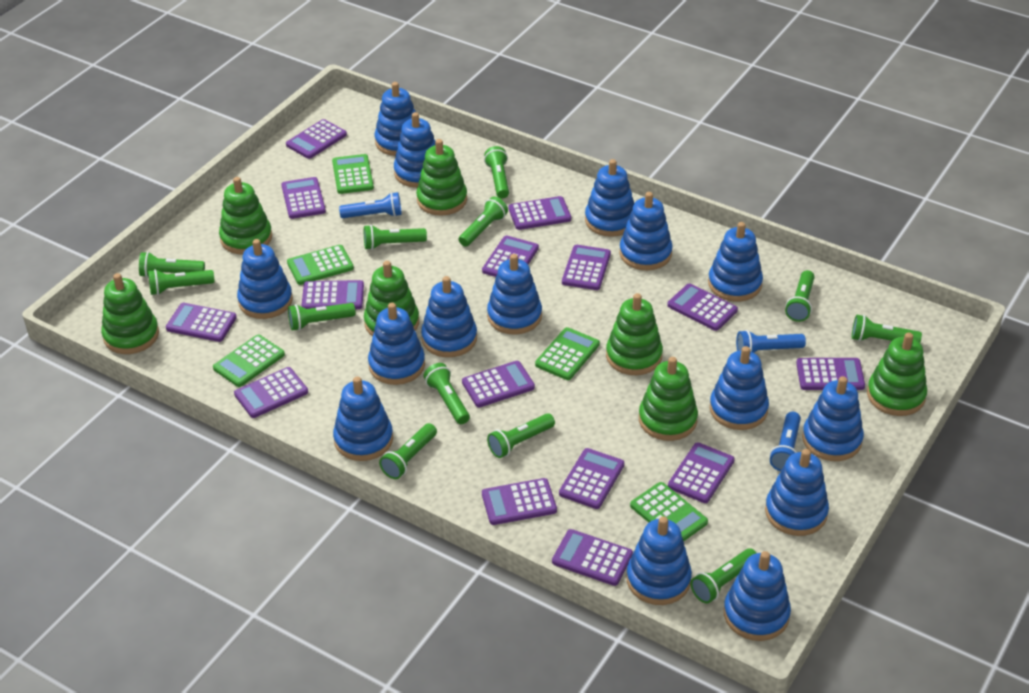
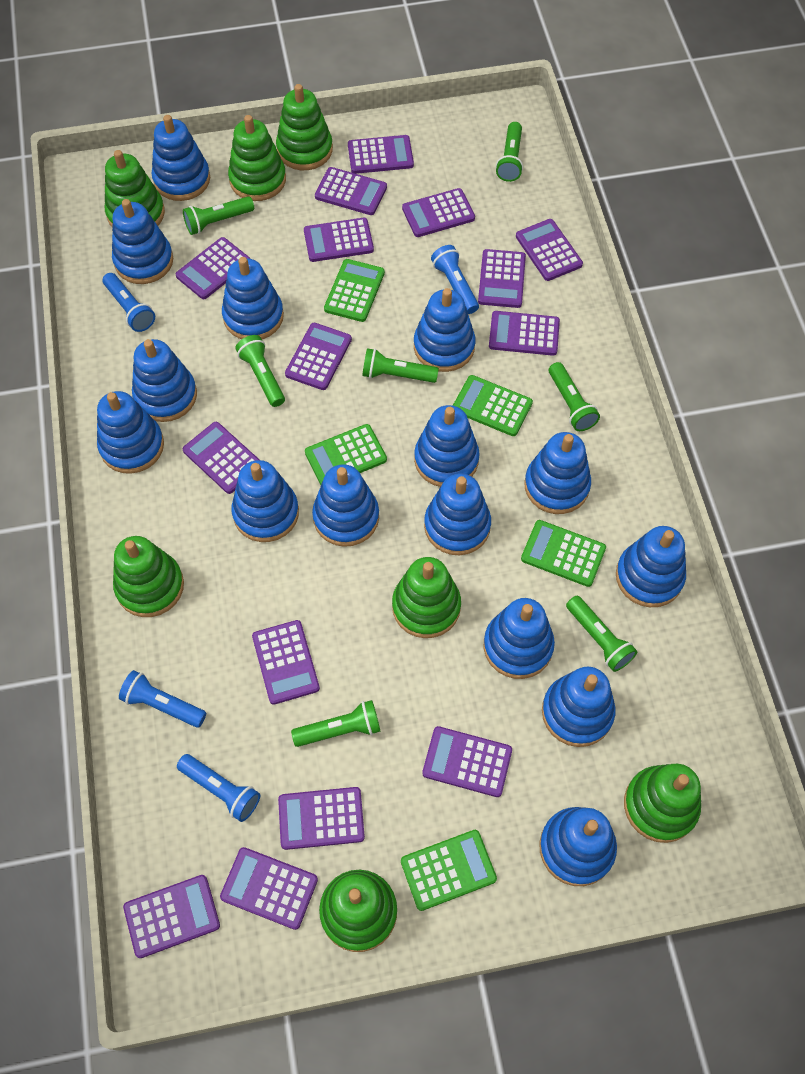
blue flashlight: [339,192,402,218] [736,330,806,353] [770,412,801,471] = 3 -> [103,273,155,332] [119,670,206,728] [177,754,260,822] [431,245,479,314] = 4
green flashlight: [139,252,205,277] [148,269,215,295] [288,303,356,331] [364,225,427,250] [379,423,437,479] [423,363,470,424] [459,196,508,247] [484,146,509,198] [487,413,555,458] [691,548,756,603] [785,270,815,322] [852,315,922,343] = 12 -> [183,196,254,235] [235,335,285,407] [291,700,380,747] [362,348,439,383] [496,122,523,182] [549,362,600,431] [566,596,637,672] = 7

